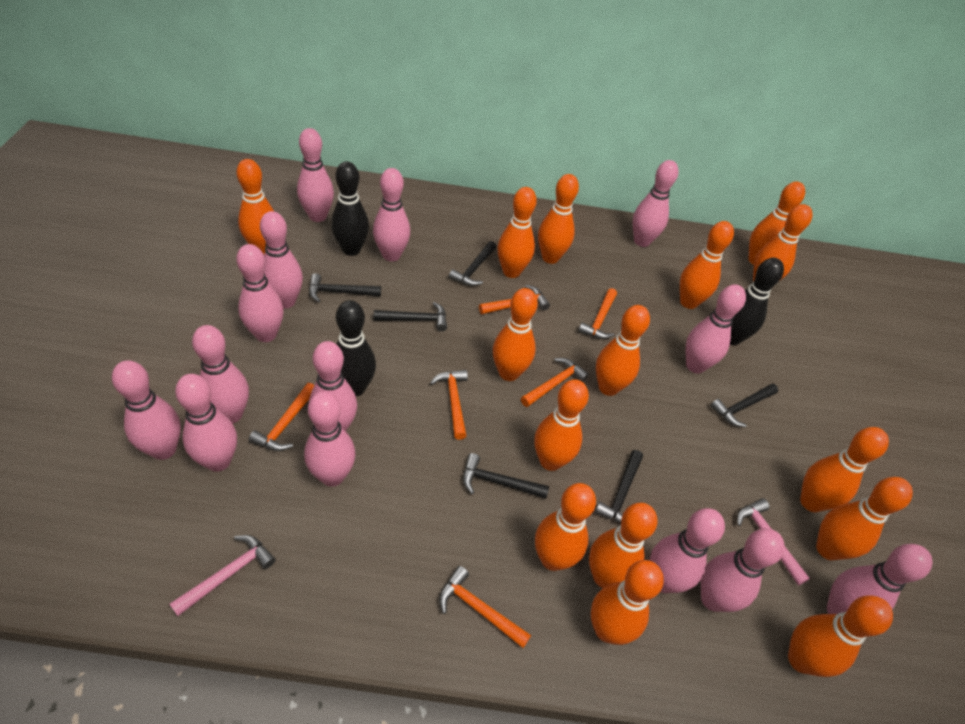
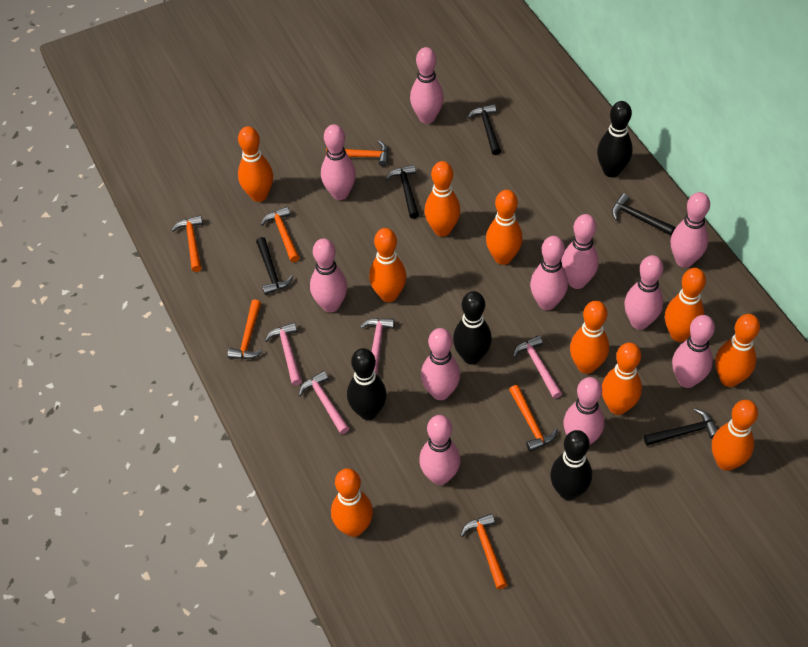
black bowling pin: [331,161,369,256] [336,300,376,396] [730,258,784,345] = 3 -> [347,348,387,420] [453,291,492,365] [550,430,592,500] [597,101,633,177] = 4
black hammer: [309,273,381,302] [374,302,447,331] [449,241,496,286] [463,453,549,499] [594,450,643,523] [710,384,778,427] = 6 -> [256,237,293,295] [386,165,419,219] [468,104,501,155] [612,193,675,235] [644,408,718,446] = 5
orange bowling pin: [237,159,274,254] [493,288,538,381] [498,187,537,278] [535,379,589,471] [535,483,596,571] [538,174,579,264] [589,503,657,588] [591,560,664,645] [596,305,650,396] [680,221,734,309] [748,181,805,265] [753,204,812,281] [788,595,893,677] [800,427,889,512] [816,477,913,560] = 15 -> [238,126,273,202] [331,468,373,537] [369,228,406,302] [425,161,460,237] [486,190,523,265] [570,301,609,374] [602,343,642,415] [665,268,706,342] [712,400,758,471] [715,314,760,387] = 10
pink bowling pin: [112,360,181,460] [175,374,237,472] [192,325,249,423] [236,244,283,342] [260,211,303,309] [297,128,334,222] [304,391,356,487] [309,341,357,431] [373,168,410,261] [632,160,678,247] [649,508,725,593] [686,284,746,374] [701,529,785,612] [827,544,932,614] = 14 -> [310,238,347,312] [321,124,356,200] [410,47,444,124] [419,415,460,485] [421,328,460,400] [530,236,568,310] [561,214,599,289] [563,377,604,444] [624,255,663,330] [671,192,710,268] [672,315,715,388] = 11
pink hammer: [170,535,276,616] [737,498,810,585] = 2 -> [265,323,302,386] [299,371,350,434] [360,318,395,375] [513,335,562,399] = 4

